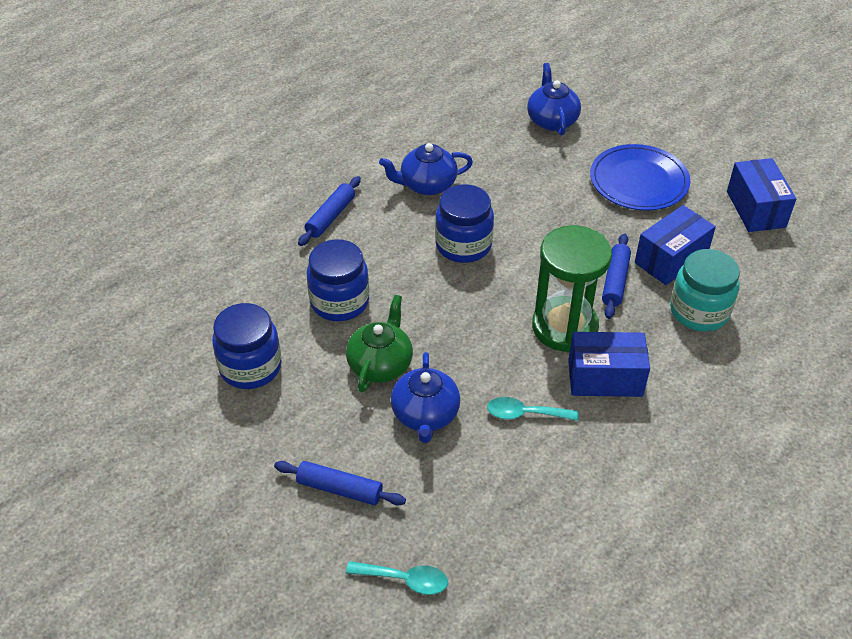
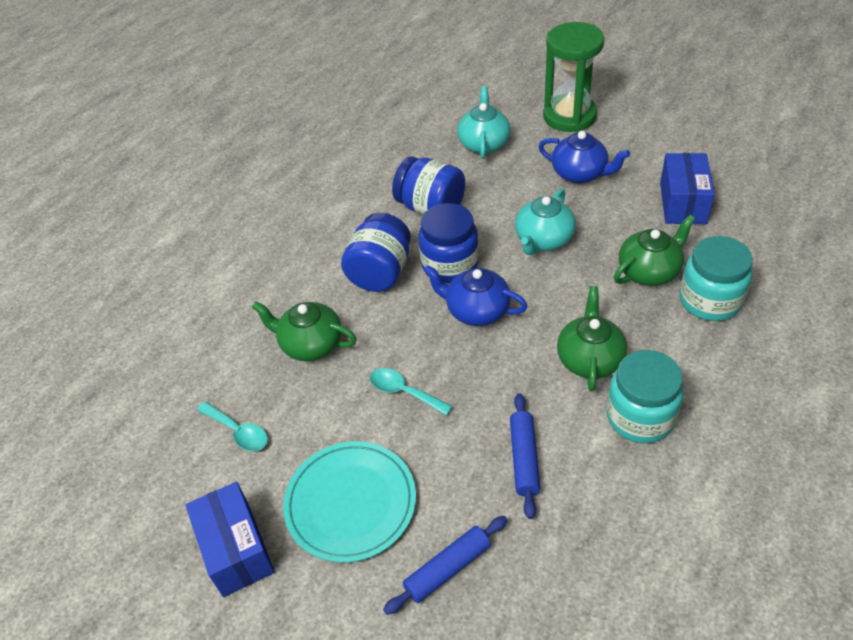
blue box: [568,332,650,397] [635,205,716,285] [727,158,796,232] = 3 -> [186,482,275,597] [660,153,715,224] = 2
blue plate: [590,144,690,211] = 1 -> none = 0
blue rolling pin: [274,461,406,505] [298,176,361,246] [602,233,631,319] = 3 -> [383,516,508,615] [510,393,540,519] = 2
blue teapot: [379,143,473,195] [391,352,460,443] [527,63,581,136] = 3 -> [424,265,527,326] [538,131,630,183] = 2
green teapot: [346,295,413,392] = 1 -> [252,301,357,361] [557,286,627,392] [614,215,695,286] = 3
turquoise jar: [670,249,740,331] = 1 -> [606,350,684,443] [680,236,753,321] = 2
turquoise plate: none = 0 -> [283,441,416,563] = 1
turquoise teapot: none = 0 -> [457,86,511,159] [515,189,576,255] = 2

